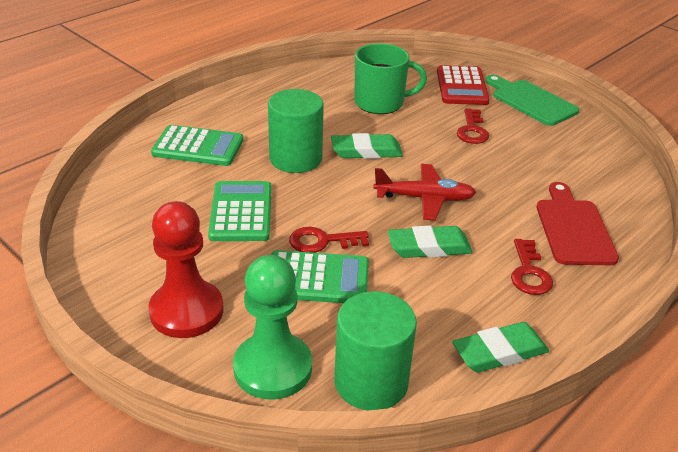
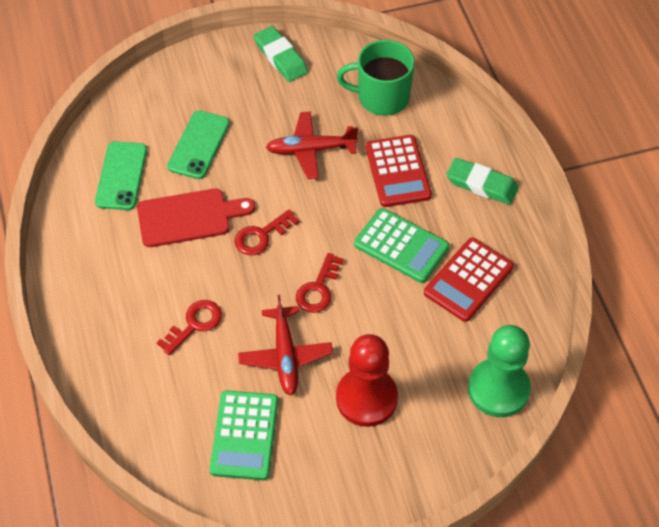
green calculator: [151,125,243,166] [208,181,272,241] [271,250,369,303] = 3 -> [209,390,278,480] [354,208,449,283] = 2
green cutting board: [485,75,579,126] = 1 -> none = 0
green cylinder: [268,89,324,173] [334,291,417,411] = 2 -> none = 0
green eraser: [331,133,403,159] [388,225,473,258] [452,322,549,373] = 3 -> [254,26,308,82] [446,158,519,205] = 2
green phone: none = 0 -> [95,141,147,210] [167,110,230,179] = 2
red calculator: [437,65,490,105] = 1 -> [366,135,432,207] [424,238,514,322] = 2
red plane: [373,164,476,220] = 1 -> [238,295,333,396] [266,111,358,179] = 2

